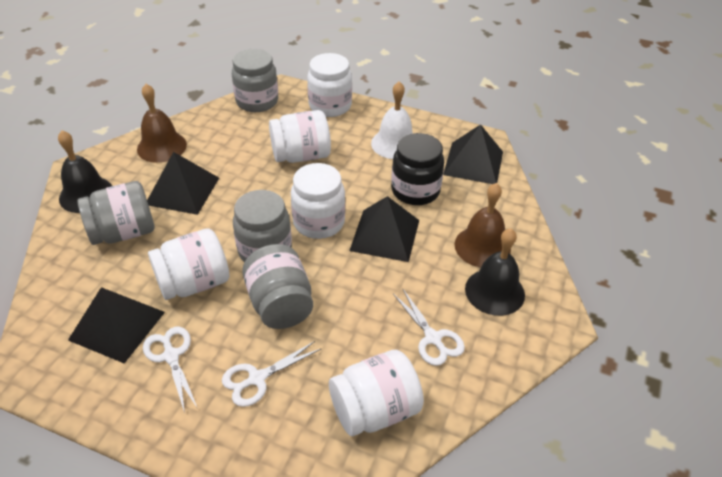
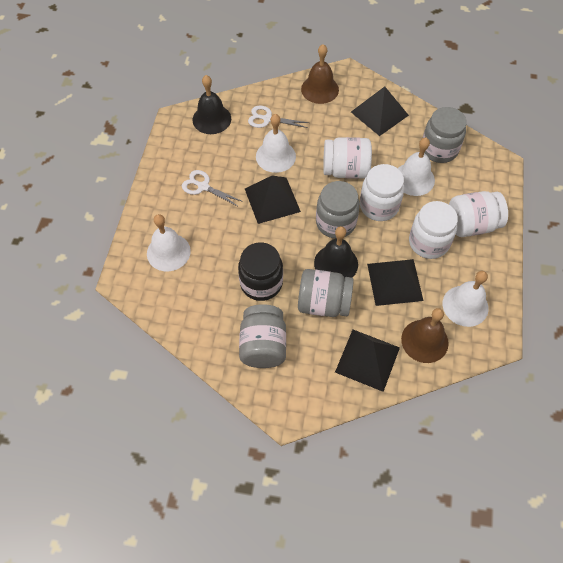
white bell: [371,81,413,159] = 1 -> [147,214,191,271] [256,114,296,173] [398,137,435,196] [443,271,489,327] = 4
white jar: [148,228,229,300] [269,110,331,163] [291,163,345,239] [307,53,352,117] [329,350,424,436] = 5 -> [323,137,372,179] [360,164,404,221] [409,201,458,259] [449,191,508,237] = 4
white scissors: [143,326,198,413] [222,341,322,407] [393,289,465,366] = 3 -> [182,170,243,207] [248,105,309,128] = 2

